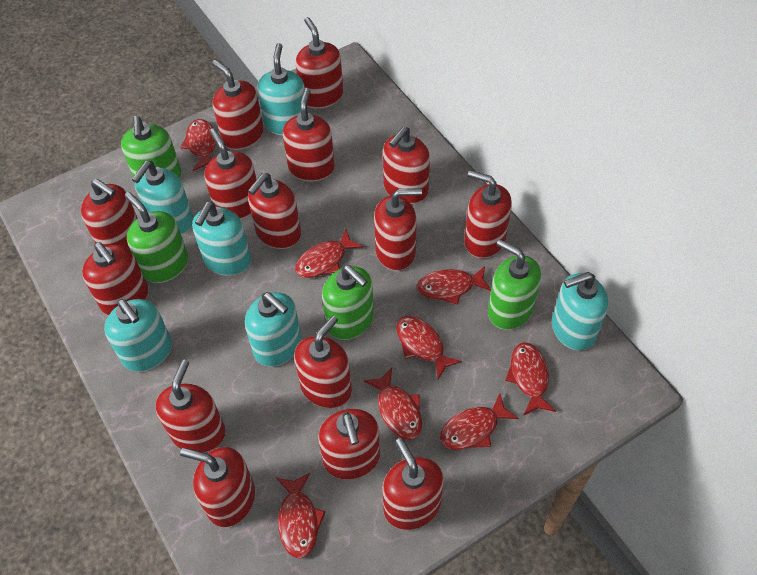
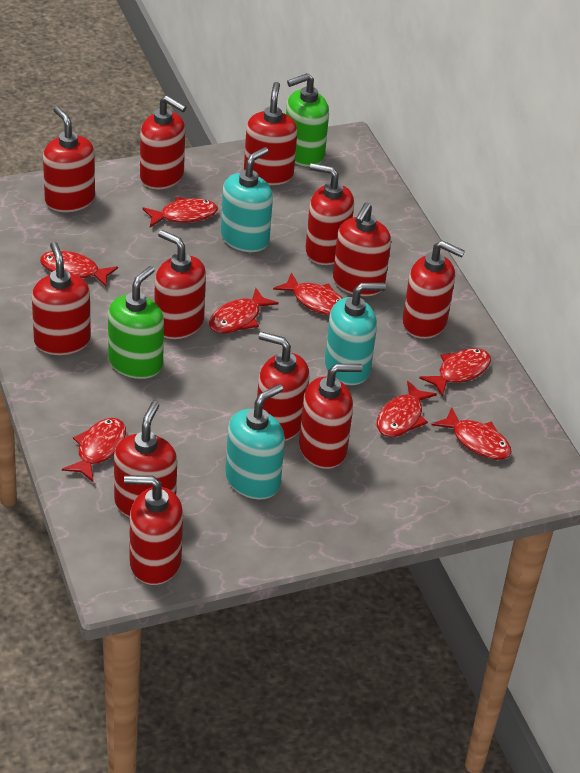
green soap dispenser: [121,116,182,179] [125,192,188,283] [322,265,374,340] [488,239,541,330] = 4 -> [108,266,164,379] [286,73,329,167] = 2
red soap dispenser: [81,179,137,250] [82,242,148,315] [155,360,226,453] [180,447,255,527] [204,128,257,220] [212,60,264,150] [248,173,301,249] [283,88,335,181] [294,315,352,408] [296,17,343,109] [318,409,380,480] [374,188,422,271] [382,438,444,530] [383,127,430,204] [464,170,512,258] = 15 -> [32,242,91,355] [43,106,95,212] [114,401,177,518] [124,475,183,585] [140,95,186,189] [154,230,206,339] [244,82,297,185] [257,332,309,441] [299,364,362,469] [305,163,354,265] [333,202,391,296] [403,240,465,339] = 12
turquoise soap dispenser: [104,299,172,372] [132,161,194,235] [192,202,251,276] [245,292,302,367] [257,43,308,136] [552,272,608,351] = 6 -> [221,147,273,252] [225,384,285,499] [325,283,386,385] = 3

